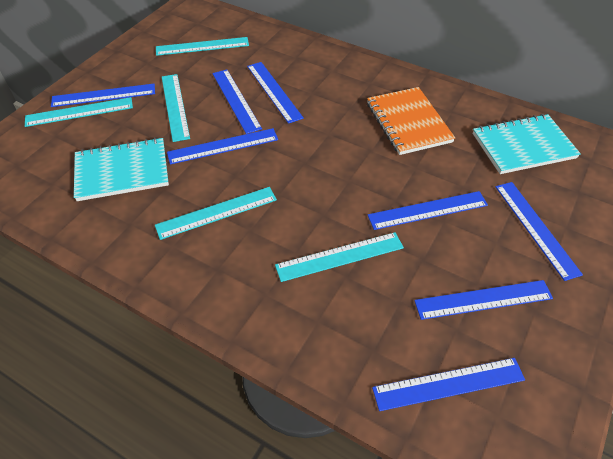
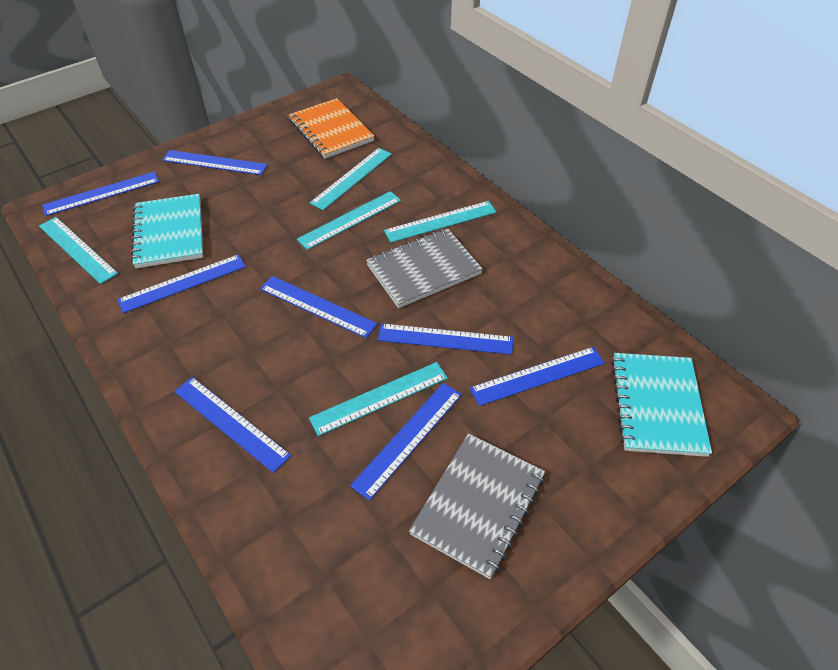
grey notebook: none = 0 -> [366,228,483,308] [409,433,545,579] = 2

